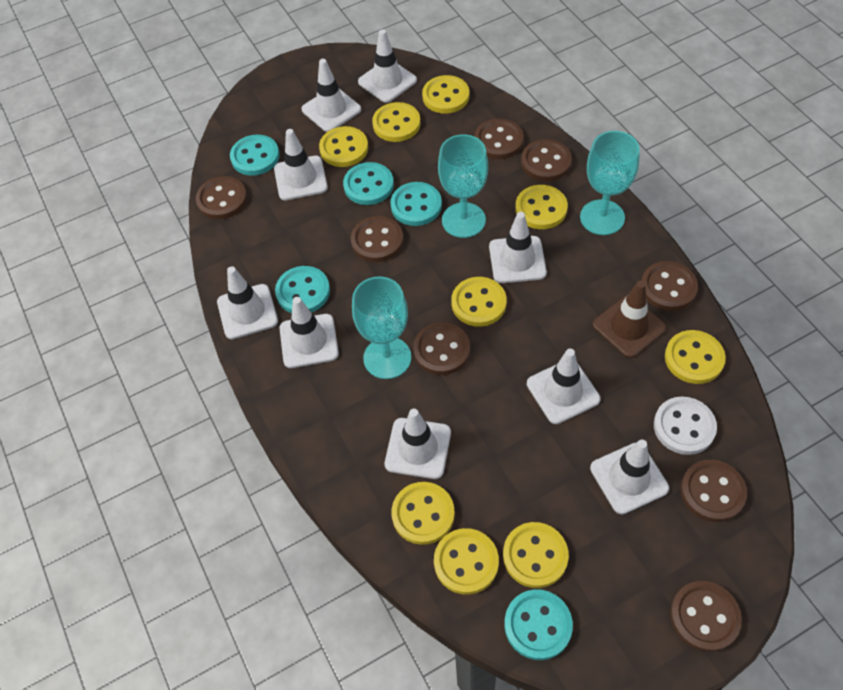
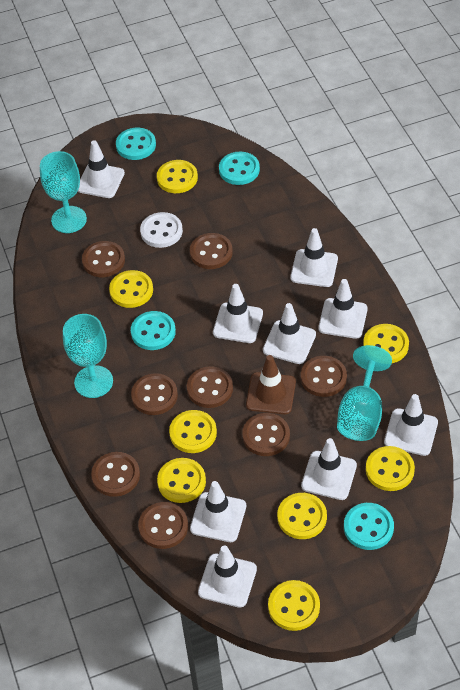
turquoise button: [230,135,280,176] [275,266,330,313] [343,162,394,205] [390,182,442,226] [504,589,573,660] = 5 -> [116,128,156,160] [131,311,176,350] [219,152,260,185] [344,503,394,550] = 4
yellow button: [319,126,368,167] [372,102,421,142] [391,482,455,545] [422,75,469,114] [434,528,499,595] [451,277,507,327] [503,522,569,588] [515,185,568,229] [665,330,726,384] = 9 -> [109,270,153,308] [157,160,198,193] [157,458,206,503] [169,410,217,453] [268,580,320,631] [277,493,327,539] [363,324,409,363] [366,446,415,491] = 8

